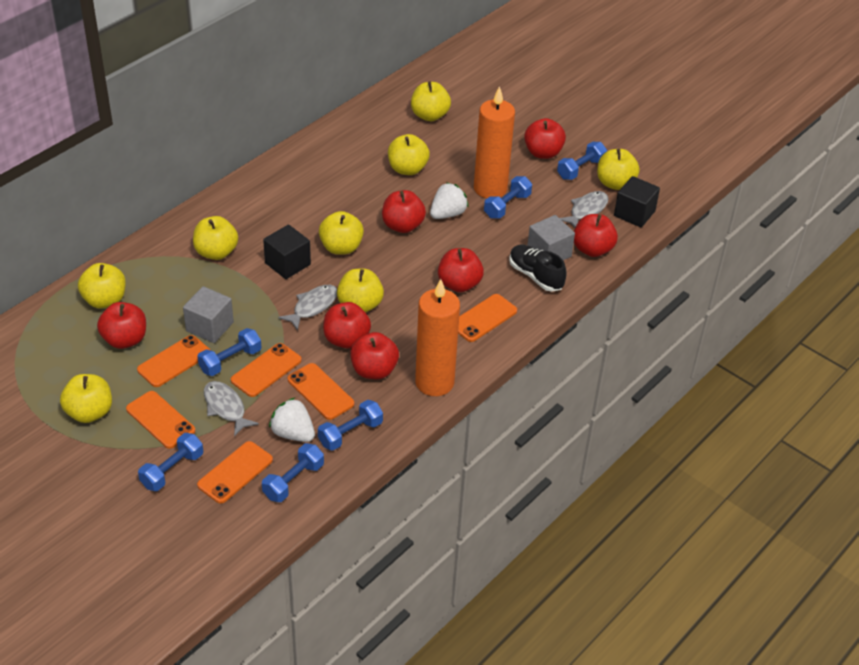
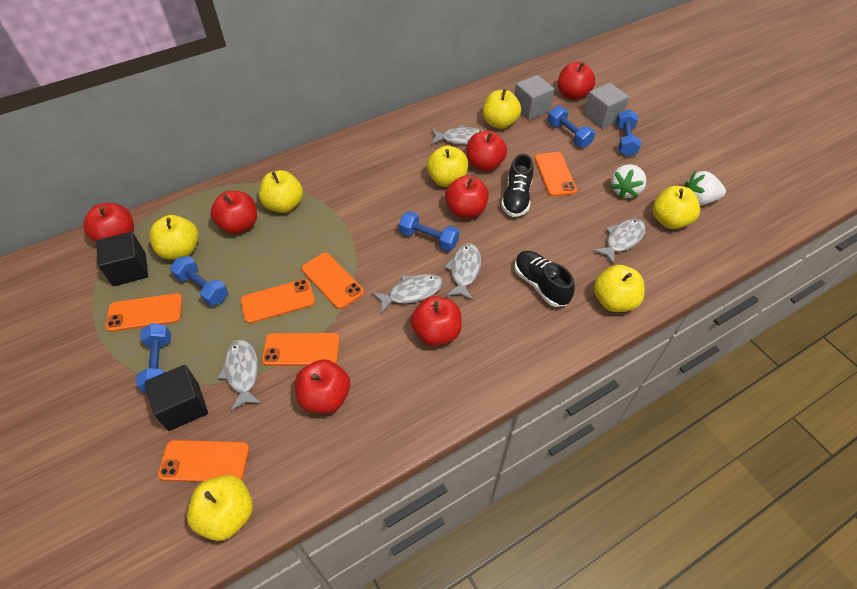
black shoe: [509,245,567,292] = 1 -> [501,154,534,217] [514,251,575,307] = 2
blue dumbbell: [138,433,203,491] [197,328,262,376] [262,443,324,502] [318,400,383,451] [484,176,532,218] [557,142,607,180] = 6 -> [136,323,171,393] [170,256,228,306] [399,211,459,251] [548,106,595,148] [616,109,641,157] = 5
grey fish: [204,381,259,436] [278,285,337,331] [560,191,609,228] = 3 -> [218,339,262,411] [372,274,443,313] [431,125,484,145] [444,243,481,300] [593,219,646,265] = 5
orange candle: [415,279,460,396] [474,86,515,199] = 2 -> none = 0
yellow apple: [60,374,112,423] [78,263,126,309] [193,216,238,260] [319,211,364,255] [337,269,384,313] [388,134,430,175] [411,81,451,121] [597,149,640,190] = 8 -> [149,215,199,260] [187,475,253,541] [259,170,303,213] [427,145,468,187] [483,89,521,129] [594,265,645,312] [653,186,700,229] = 7

